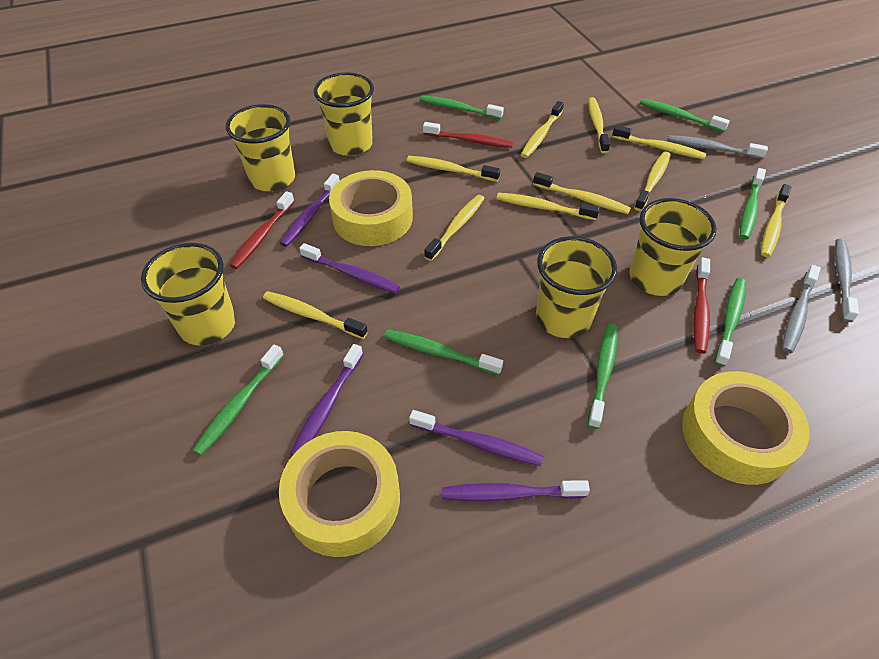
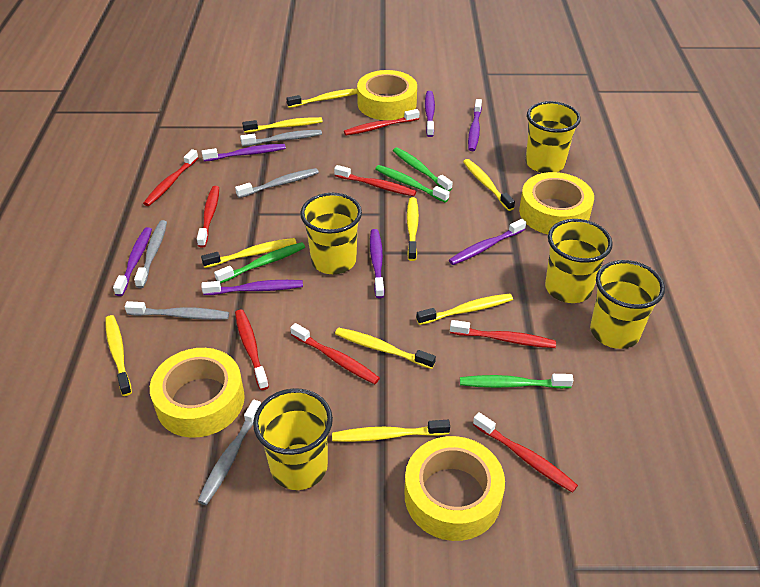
green toothbrush: [193,345,284,456] [384,330,503,375] [420,96,504,120] [588,324,618,429] [640,99,730,132] [715,278,746,367] [740,168,766,239] = 7 -> [214,242,305,283] [375,165,449,203] [393,147,453,191] [460,374,574,389] = 4
grey toothbrush: [668,135,768,159] [782,265,821,353] [835,239,859,322] = 3 -> [125,301,229,320] [134,220,167,288] [198,400,261,505] [235,168,319,198] [240,130,322,147] = 5
purple toothbrush: [280,174,340,247] [290,344,363,456] [299,243,400,294] [409,410,543,466] [442,480,590,501] = 5 -> [113,227,152,296] [201,144,286,162] [201,280,303,295] [370,229,384,298] [425,91,435,137] [449,219,526,265] [468,99,482,151] = 7
red toothbrush: [229,191,295,269] [423,122,513,148] [693,258,710,354] = 3 -> [143,149,198,206] [197,186,219,248] [235,310,269,390] [290,323,380,384] [334,165,416,196] [344,109,419,135] [450,320,556,348] [473,412,578,493] = 8
yellow tape: [279,431,400,557] [329,170,413,246] [682,371,809,485] = 3 -> [150,348,245,438] [357,70,417,120] [404,436,505,541] [519,172,594,234] = 4
yellow toothbrush: [263,291,368,339] [407,156,500,182] [424,195,485,261] [496,193,600,220] [521,101,564,158] [533,172,631,214] [588,97,610,154] [612,125,706,159] [634,151,671,211] [761,184,791,257] = 10 -> [105,315,132,396] [201,238,297,268] [242,117,323,133] [286,88,357,108] [332,420,450,442] [335,327,436,369] [407,197,419,261] [416,294,513,325] [463,159,515,211] = 9

